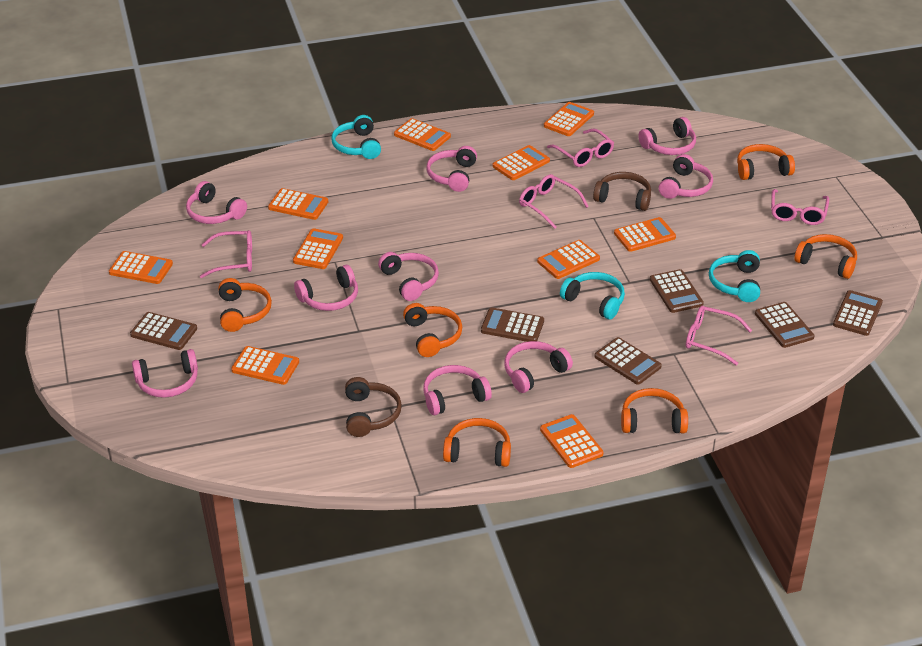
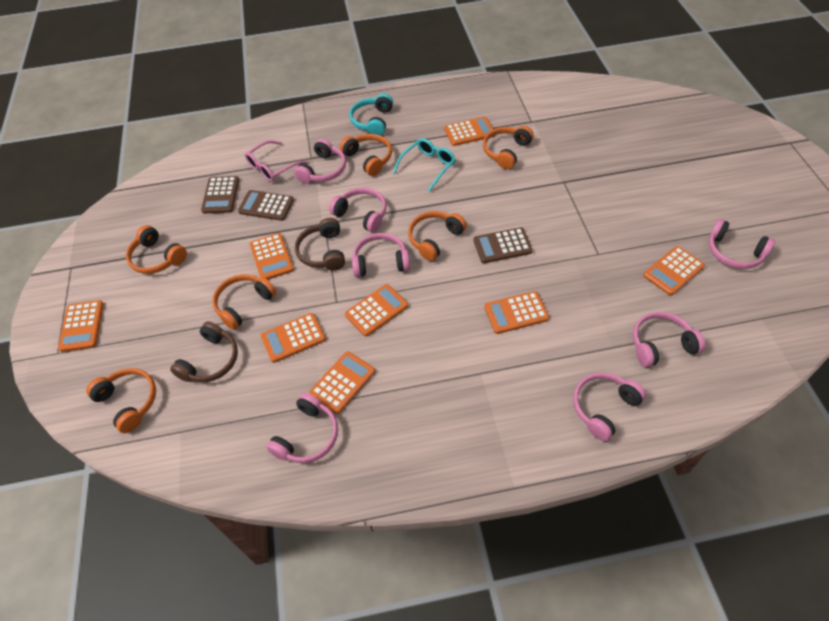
brown calculator: [130,312,197,350] [481,307,544,342] [594,337,662,385] [650,269,704,313] [755,302,815,348] [833,290,883,336] = 6 -> [201,176,239,214] [238,190,294,221] [473,227,533,263] = 3
orange calculator: [109,251,173,284] [231,346,299,385] [268,188,328,220] [293,228,343,269] [394,118,451,151] [493,145,550,180] [537,240,600,279] [540,414,604,468] [544,102,594,136] [614,217,676,252] = 10 -> [58,300,104,352] [250,233,294,280] [261,313,326,363] [309,351,375,414] [345,284,408,336] [444,117,495,146] [484,291,549,334] [643,246,705,296] = 8
pink glasses: [200,230,252,278] [519,174,589,229] [547,128,614,167] [686,306,752,365] [771,189,829,225] = 5 -> [245,140,308,182] = 1
pink headphones: [132,349,198,398] [186,181,247,224] [294,265,358,311] [378,252,439,301] [423,365,492,415] [426,146,477,192] [504,341,573,393] [638,117,696,155] [659,154,713,199] = 9 -> [266,393,338,463] [294,139,346,183] [329,188,387,233] [352,233,410,277] [573,373,646,441] [633,312,705,367] [709,219,775,269] = 7
turquoise glasses: none = 0 -> [393,138,456,192] = 1
turquoise headphones: [331,115,381,159] [560,272,625,320] [709,250,760,302] = 3 -> [349,94,393,136] = 1

